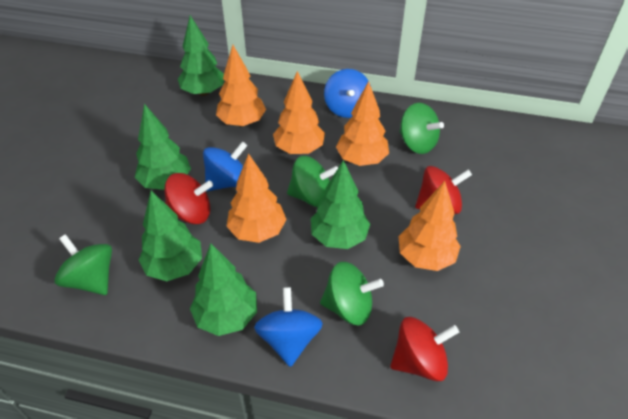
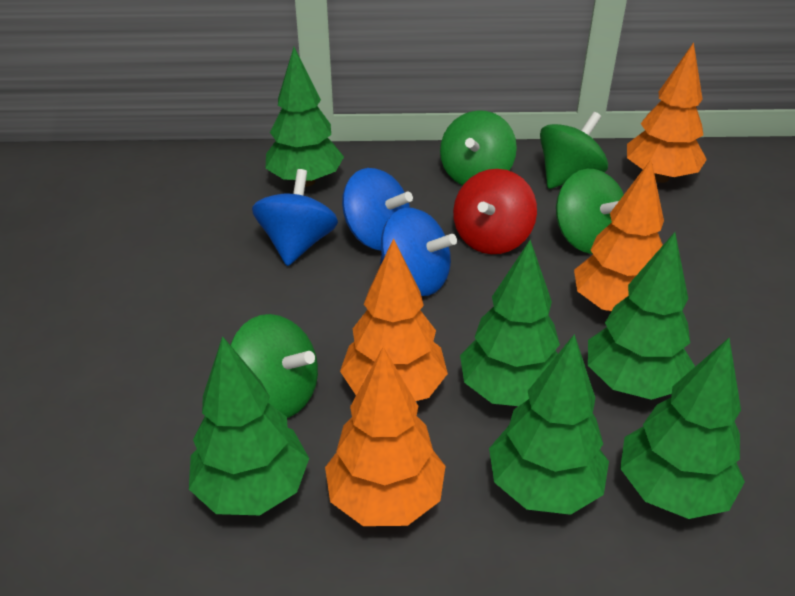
green tree: [135,104,191,190] [139,191,202,281] [178,15,224,96] [190,243,257,336] [311,160,370,249] = 5 -> [189,336,309,515] [266,47,344,187] [460,240,560,406] [489,334,609,515] [588,232,695,400] [620,338,745,519] = 6
orange tree: [216,45,266,127] [227,153,287,243] [273,71,325,154] [336,81,389,166] [398,181,461,271] = 5 -> [325,347,445,526] [340,238,448,401] [574,160,664,312] [627,42,707,183] = 4
red spinning top: [165,173,213,224] [390,317,459,382] [415,166,472,214] = 3 -> [453,169,537,254] = 1

